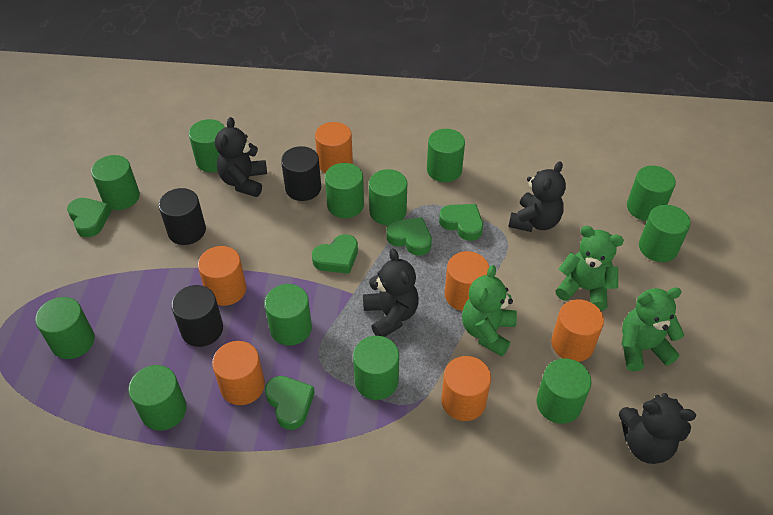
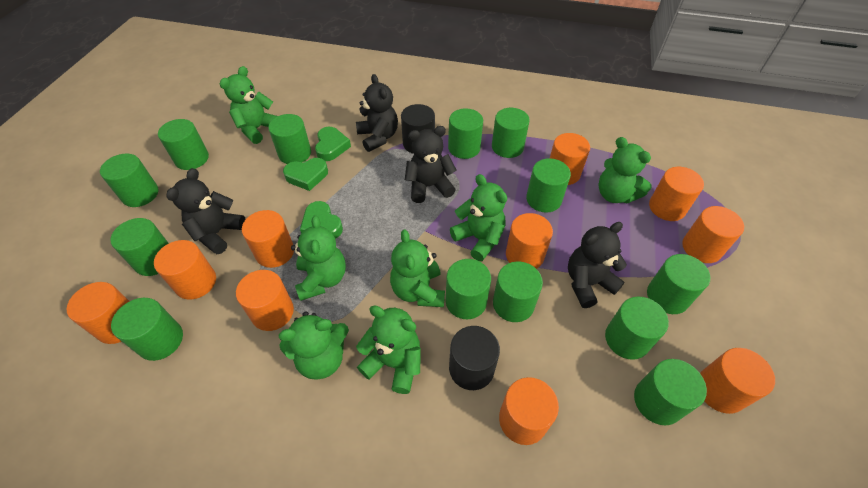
black cylinder: [159,188,206,245] [171,285,223,347] [281,146,321,201] = 3 -> [401,104,435,154] [449,326,500,390] = 2
green cylinder: [35,297,95,359] [91,155,140,210] [129,365,187,431] [189,119,225,172] [265,284,312,346] [325,163,364,218] [353,336,399,400] [369,169,407,225] [427,129,465,182] [536,358,592,424] [627,166,676,221] [639,205,691,262] = 12 -> [100,154,158,207] [110,218,169,276] [111,298,183,361] [158,119,209,170] [268,114,311,164] [446,259,491,319] [448,108,483,159] [492,108,530,158] [493,261,543,322] [526,158,571,213] [605,297,669,360] [634,359,707,425] [647,254,710,314] = 13
green heart: [67,198,111,237] [265,376,315,430] [312,234,358,274] [386,217,432,256] [439,204,483,241] = 5 -> [283,158,328,191] [300,201,343,239] [315,127,351,161] = 3
green teddy bear: [462,265,517,356] [555,226,624,311] [622,288,684,371] = 3 -> [220,66,277,144] [279,311,349,380] [291,215,346,301] [356,306,421,394] [390,230,445,307] [450,174,507,261] [598,137,652,204] = 7
orange cylinder: [198,246,246,306] [212,341,265,405] [315,122,353,173] [441,356,491,421] [445,251,489,311] [551,299,604,362] = 6 -> [66,282,129,344] [154,240,216,300] [236,270,294,331] [242,210,294,268] [499,377,559,445] [506,213,553,269] [550,133,590,185] [649,167,704,221] [682,206,744,263] [700,348,775,414] = 10

